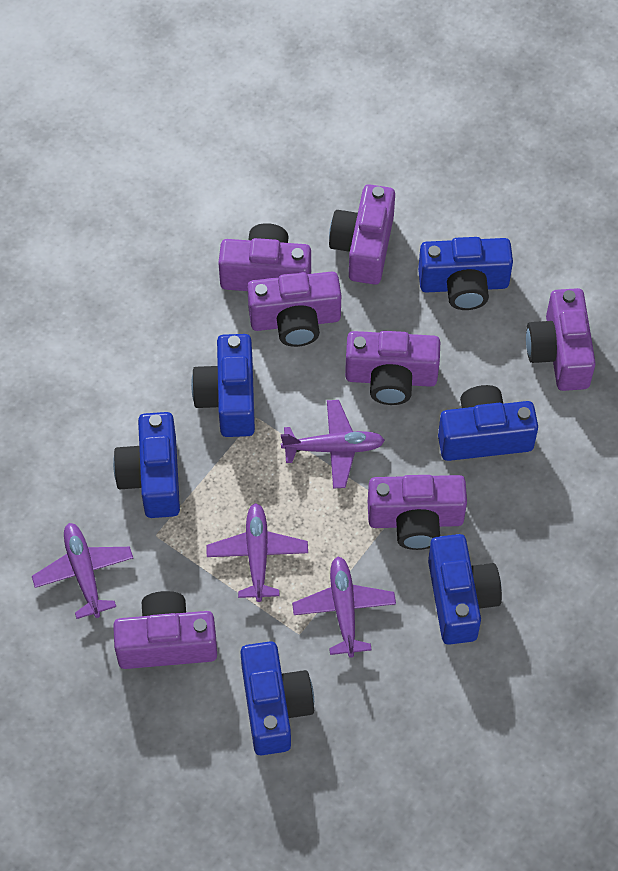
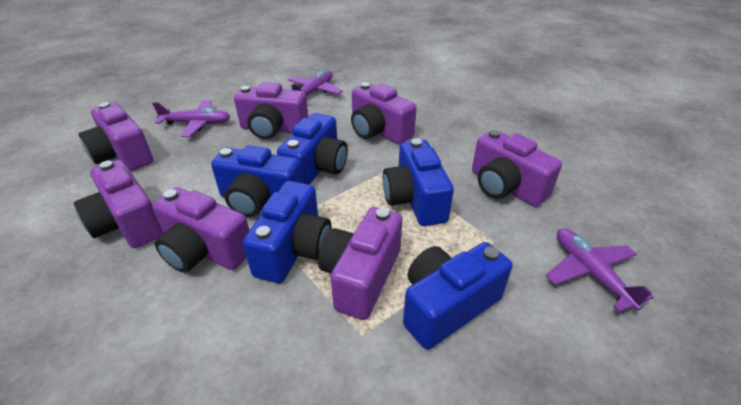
blue camera: [113,412,180,518] [191,334,255,437] [240,641,314,755] [418,237,513,310] [428,534,502,645] [438,385,538,461] = 6 -> [211,145,303,217] [243,181,332,283] [277,113,348,185] [383,138,454,226] [403,242,512,350] = 5
purple plane: [32,523,133,619] [206,503,308,602] [281,400,385,489] [292,557,396,658] = 4 -> [152,100,231,137] [288,70,343,100] [546,228,654,312] = 3

